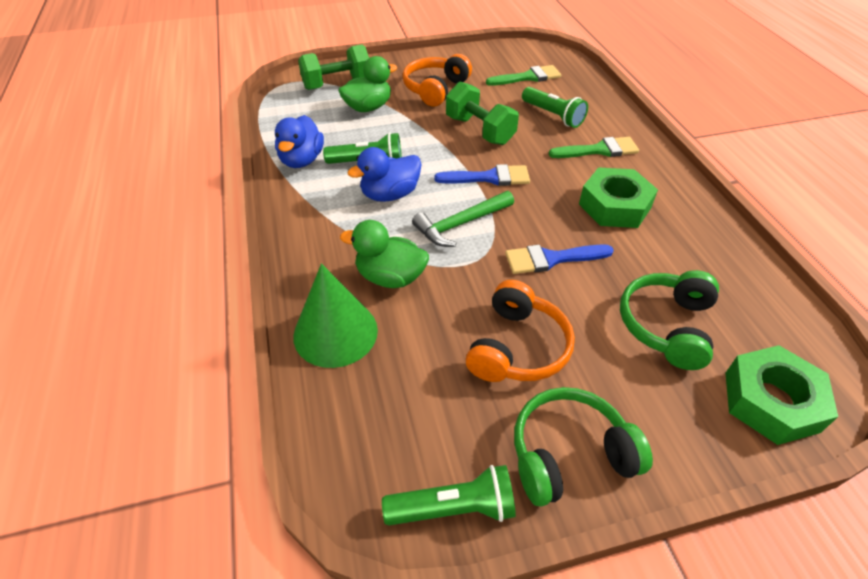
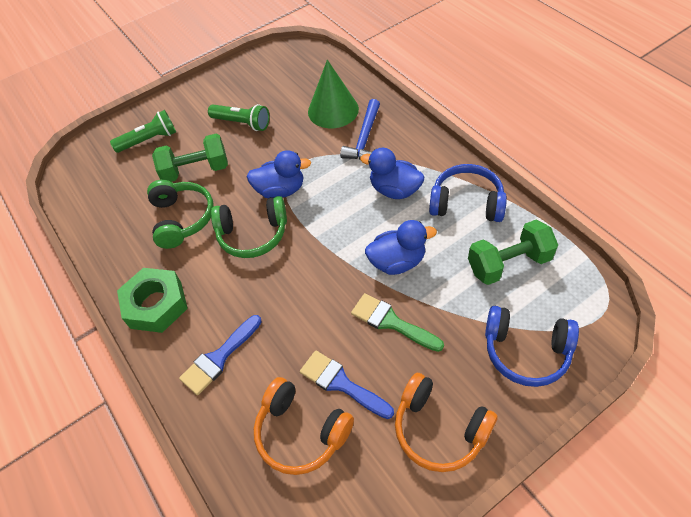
blue duck: [275,115,324,168] [348,147,422,202] = 2 -> [246,150,311,198] [360,148,425,199] [365,220,437,275] = 3
blue hammer: none = 0 -> [340,99,380,159] = 1
blue headphones: none = 0 -> [429,164,507,222] [485,306,579,387] = 2
green brush: [486,65,561,86] [549,137,639,158] = 2 -> [351,293,444,352] = 1
green duck: [338,56,397,112] [340,220,429,288] = 2 -> none = 0
green flashlight: [323,132,402,164] [382,465,516,525] [522,87,588,128] = 3 -> [110,110,176,153] [208,104,269,131] = 2
green hammer: [412,191,514,247] = 1 -> none = 0
green nut: [579,167,658,228] [725,345,838,445] = 2 -> [117,268,188,333] = 1

